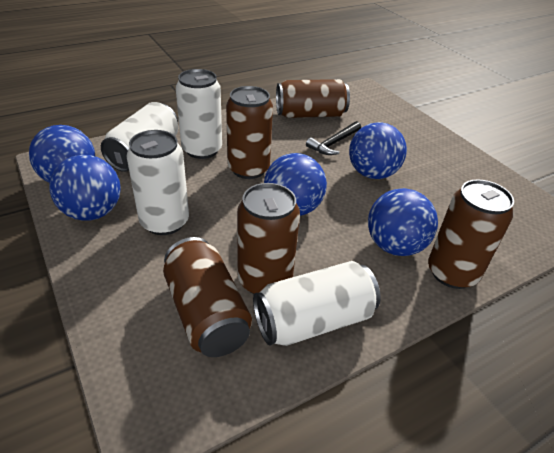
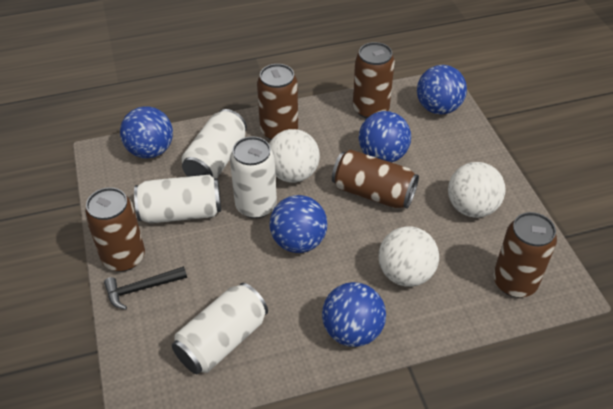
white ball: none = 0 -> [269,129,320,183] [379,226,439,287] [448,162,505,218] = 3

